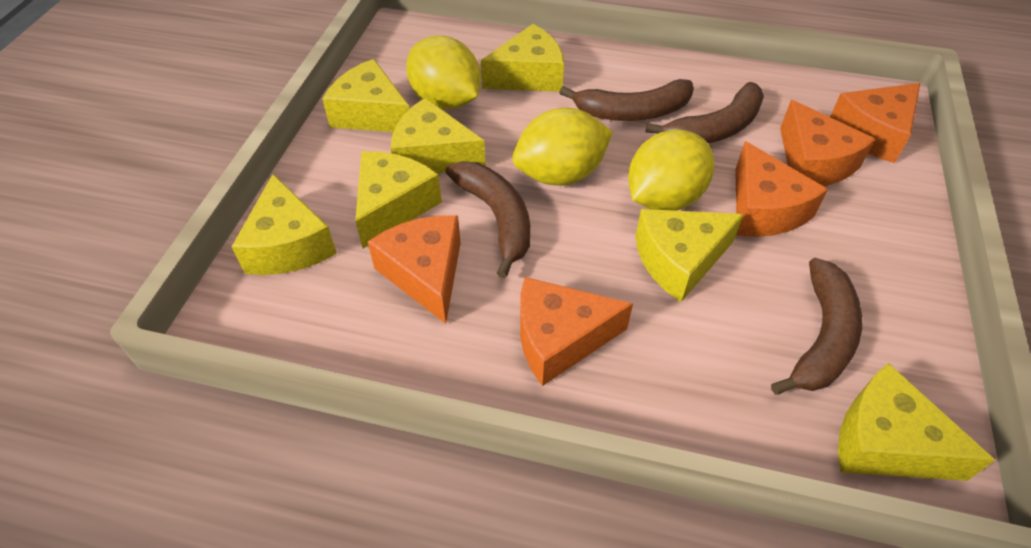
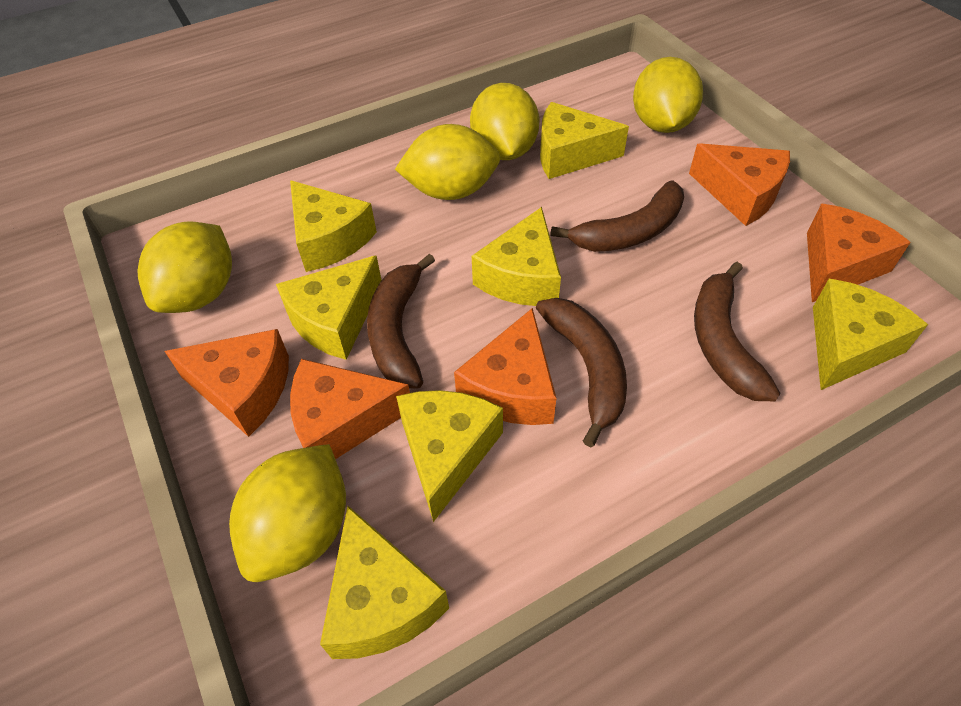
yellow lemon: [406,36,481,109] [512,108,613,186] [628,129,714,211] = 3 -> [137,221,232,313] [229,444,346,582] [395,124,500,200] [470,83,540,160] [633,57,703,133] = 5

